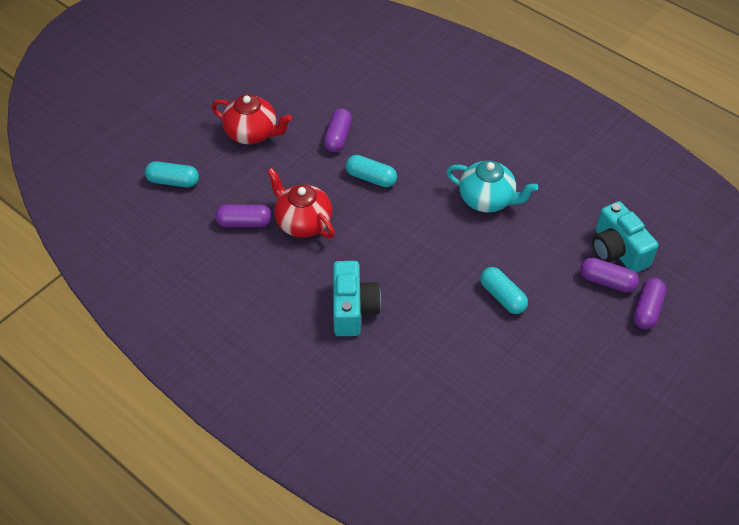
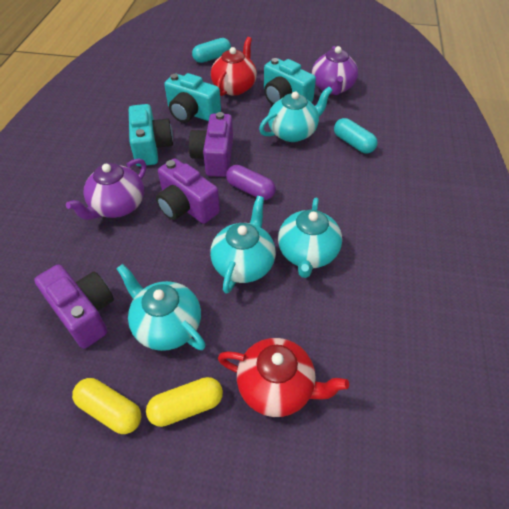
purple camera: none = 0 -> [34,264,114,349] [156,158,220,224] [189,112,233,177] = 3
purple capsule: [215,204,272,227] [324,108,352,152] [580,258,639,293] [633,278,666,329] = 4 -> [226,165,276,200] = 1
purple teapot: none = 0 -> [66,158,146,220] [312,46,358,95] = 2
turquoise camera: [333,261,381,336] [592,201,658,273] = 2 -> [129,104,173,166] [164,73,221,123] [264,58,316,105] = 3
turquoise capsule: [145,161,199,187] [346,155,397,187] [480,267,528,314] = 3 -> [192,38,231,63] [334,118,378,153] = 2
turquoise teapot: [446,160,538,213] = 1 -> [116,264,206,351] [210,196,276,294] [259,87,333,142] [278,197,342,278] = 4
yellow capsule: none = 0 -> [72,378,141,434] [146,377,223,427] = 2

